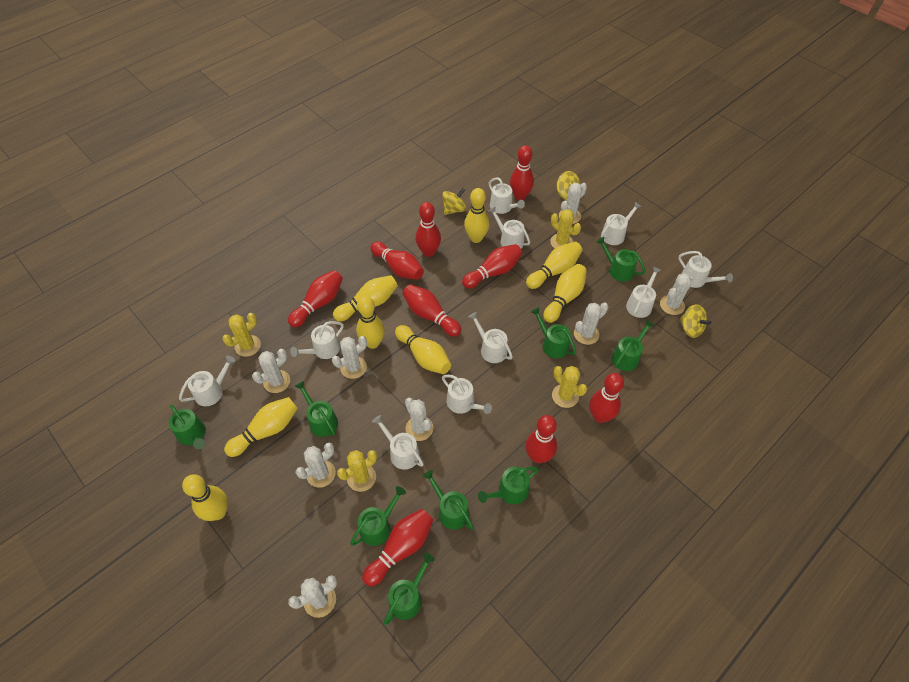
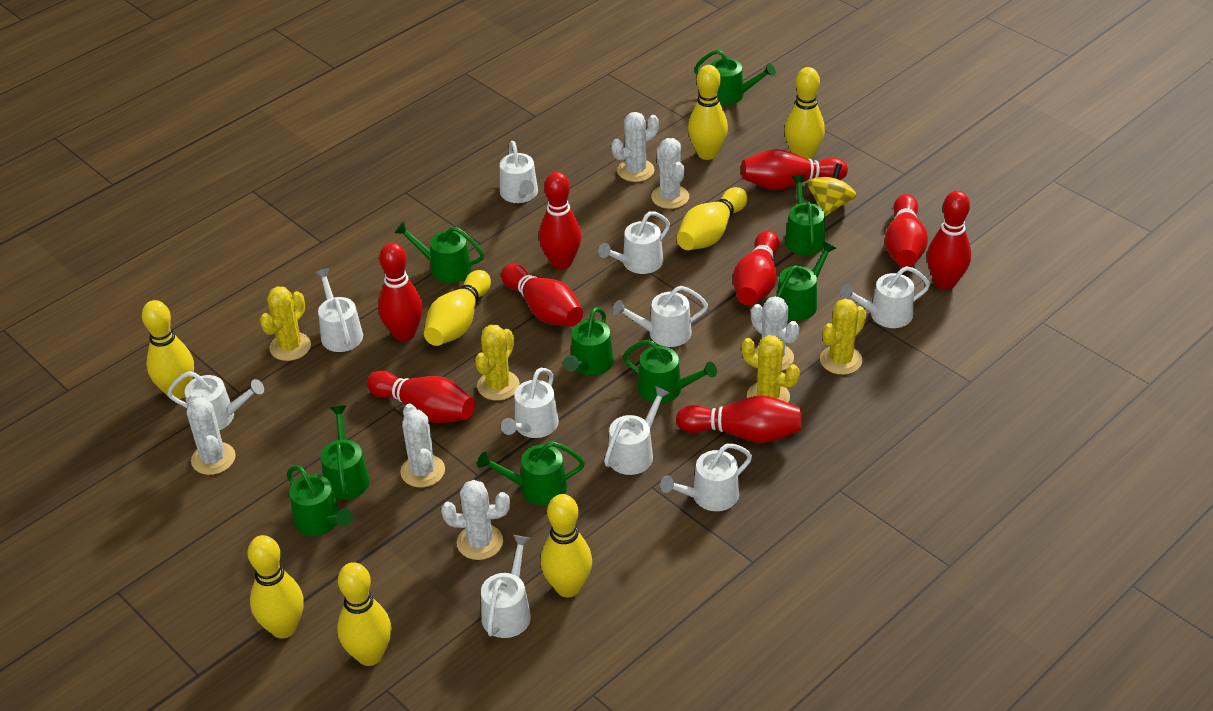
white cactus: [252,349,290,393] [288,575,337,618] [296,443,336,488] [332,336,367,379] [405,398,434,441] [559,183,587,224] [574,303,608,345] [660,273,693,315] = 8 -> [187,393,236,475] [400,403,445,488] [441,480,510,560] [611,112,659,182] [651,138,689,209] [751,296,799,371] = 6
yellow spinning top: [442,188,467,215] [557,171,581,200] [679,304,711,338] = 3 -> [808,164,856,216] = 1

